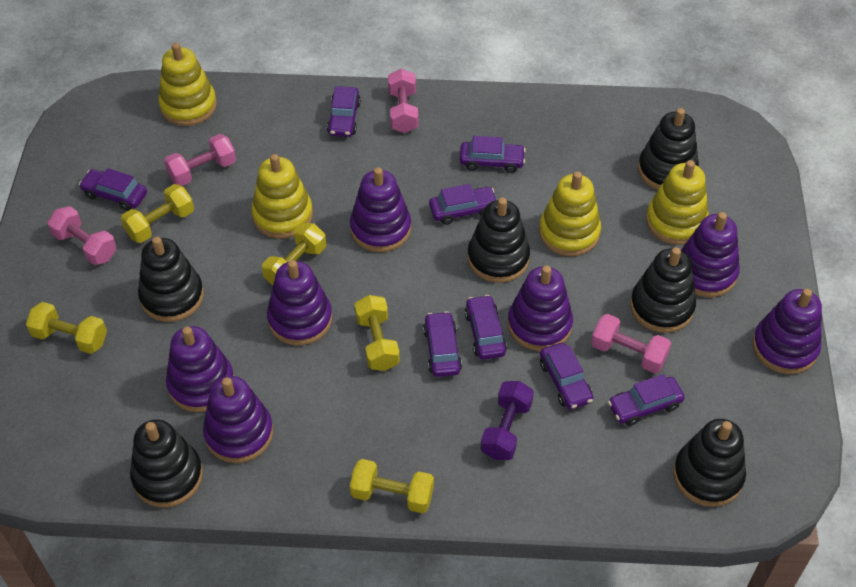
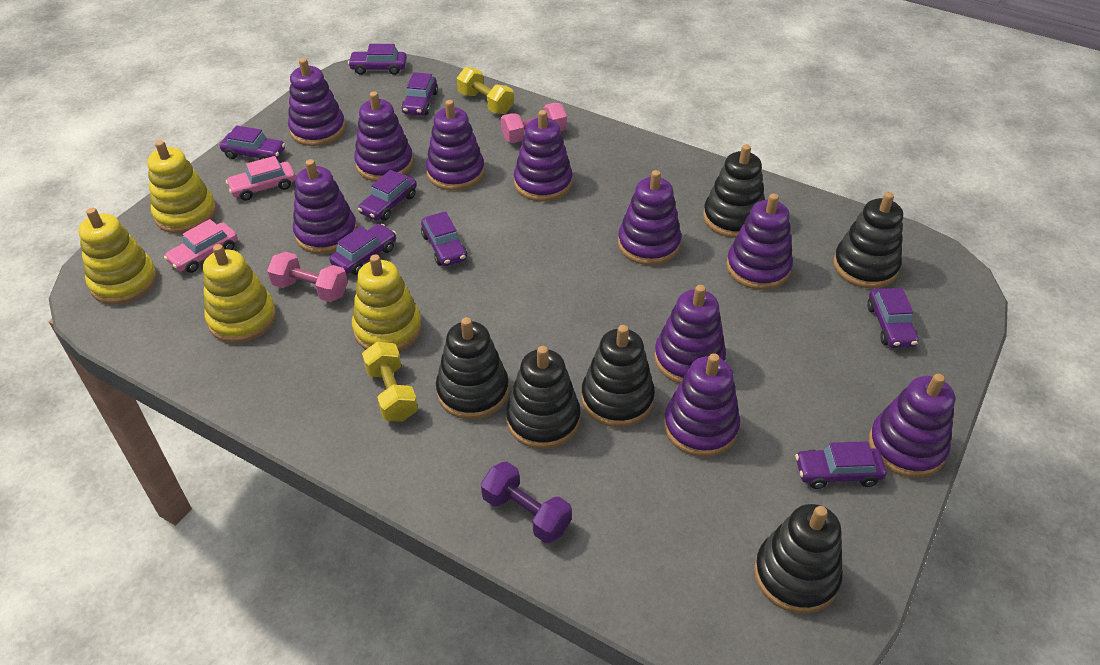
pink car: none = 0 -> [164,219,238,273] [226,156,296,201] = 2
pink dumbbell: [47,206,117,265] [164,134,236,186] [388,69,418,133] [591,314,671,373] = 4 -> [267,252,348,302] [501,103,567,143] = 2
purple stacking toy: [166,326,234,412] [203,376,273,463] [267,260,332,345] [350,167,411,252] [508,266,573,351] [681,212,740,297] [752,289,822,374] = 7 -> [288,58,345,146] [293,159,357,254] [354,91,413,181] [426,100,484,191] [514,110,572,202] [618,170,681,265] [654,285,726,384] [664,353,740,457] [726,193,793,290] [869,374,955,478] = 10
yellow dumbbell: [26,302,107,354] [121,184,194,243] [262,223,326,286] [350,459,434,513] [354,295,400,371] = 5 -> [362,342,418,422] [457,67,514,114] = 2

